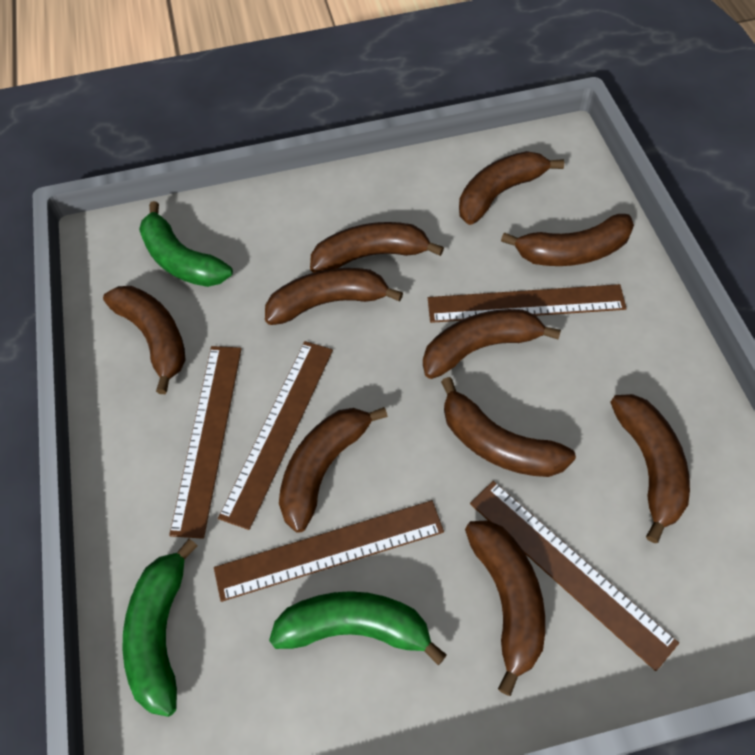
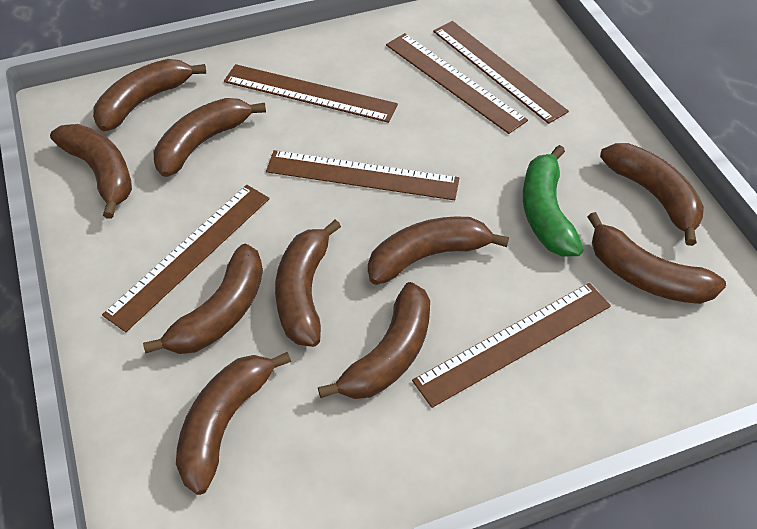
brown ruler: [169,346,242,539] [214,500,444,602] [218,341,333,530] [428,284,627,323] [470,481,679,671] = 5 -> [102,185,269,332] [224,64,398,123] [266,150,459,200] [386,33,528,134] [412,283,611,408] [433,21,569,124] = 6
green banana: [122,539,197,717] [139,201,233,287] [269,591,447,665] = 3 -> [523,145,584,256] = 1

